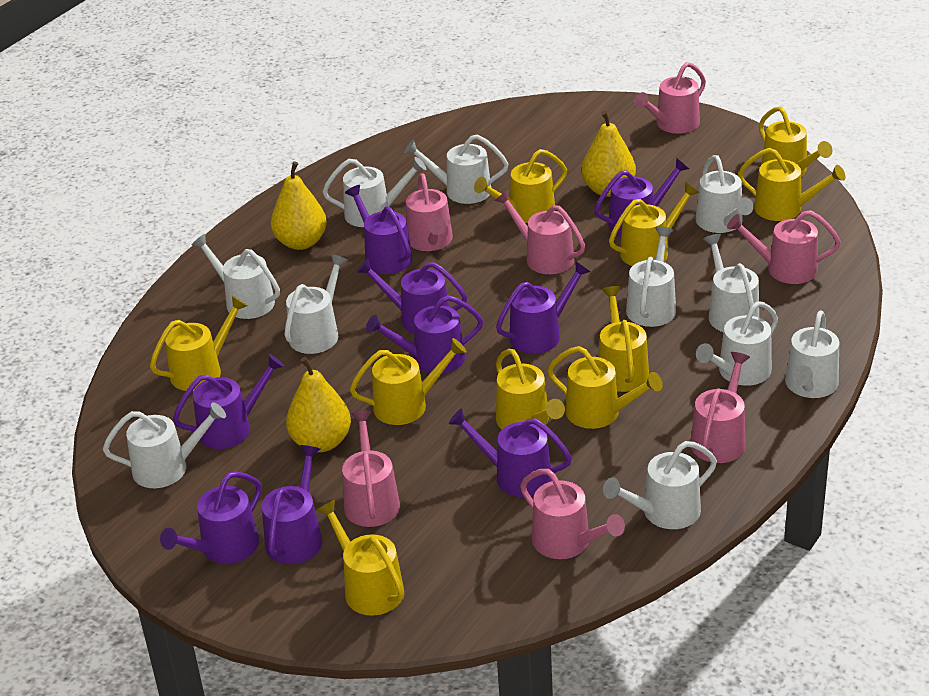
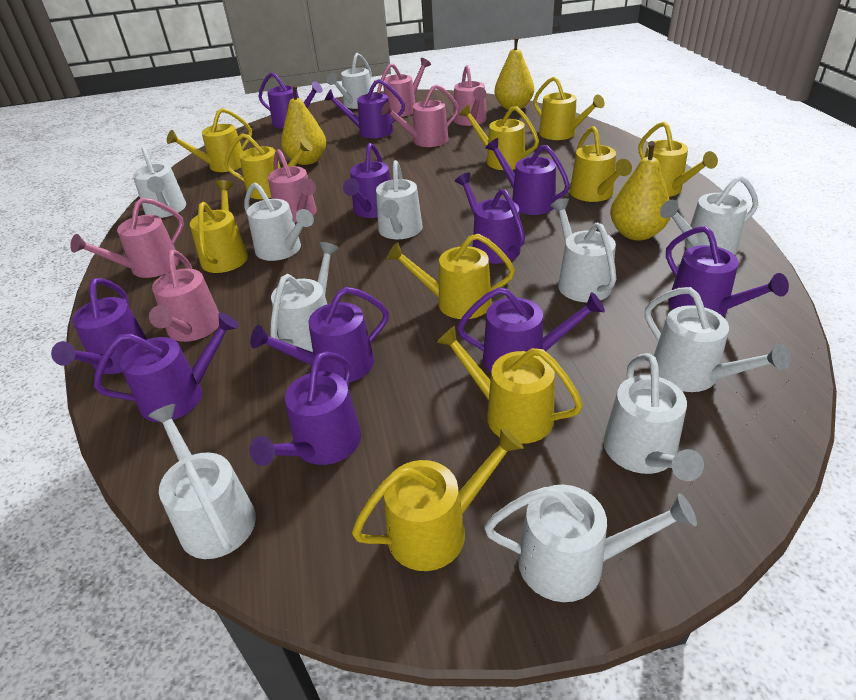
pink watering can: [342,411,400,527] [406,173,453,251] [495,190,585,274] [520,469,625,559] [634,62,706,134] [690,352,750,463] [727,210,841,284] = 7 -> [70,197,184,278] [149,250,219,342] [268,149,317,223] [377,58,431,117] [381,84,459,147] [453,65,487,126] = 6
purple watering can: [160,471,262,564] [173,354,284,449] [262,445,322,564] [345,185,412,274] [357,258,467,334] [366,295,483,374] [449,408,572,497] [496,262,590,354] [594,158,689,237] = 9 -> [51,278,147,374] [94,312,239,422] [249,351,361,466] [250,287,389,382] [258,72,323,129] [324,79,405,138] [343,143,391,218] [455,172,525,264] [457,287,605,373] [485,138,570,215] [666,226,789,316] = 11

